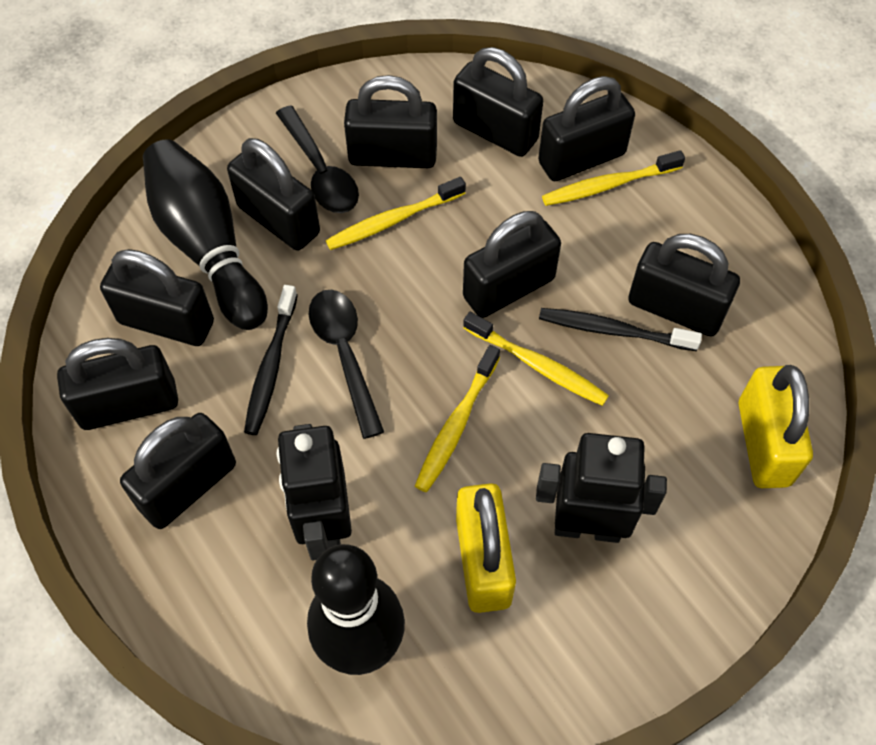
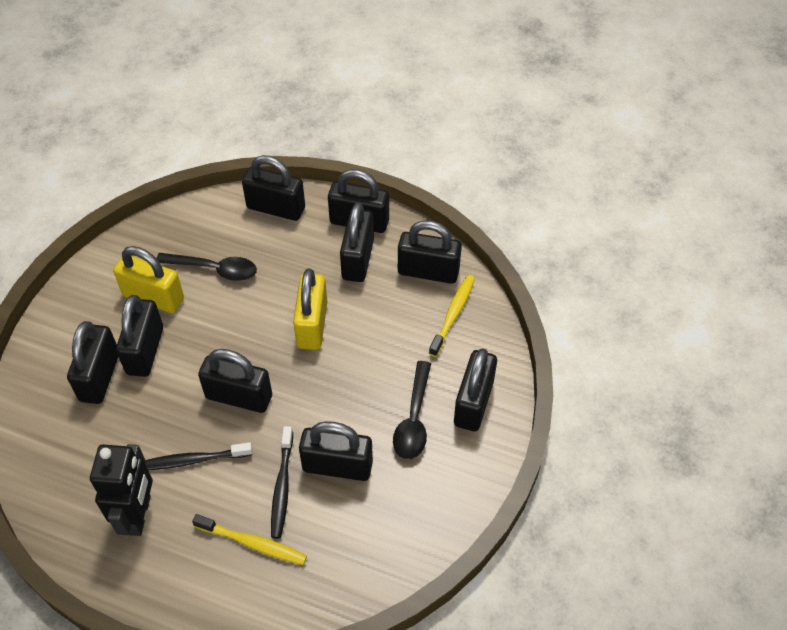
black bowling pin: [143,139,268,330] [307,544,405,675] = 2 -> none = 0
black robot: [277,424,352,561] [536,433,667,543] = 2 -> [90,444,153,536] = 1
yellow toothbrush: [326,177,466,250] [415,345,500,492] [463,312,609,406] [542,150,685,206] = 4 -> [192,514,307,565] [429,275,475,357] = 2

